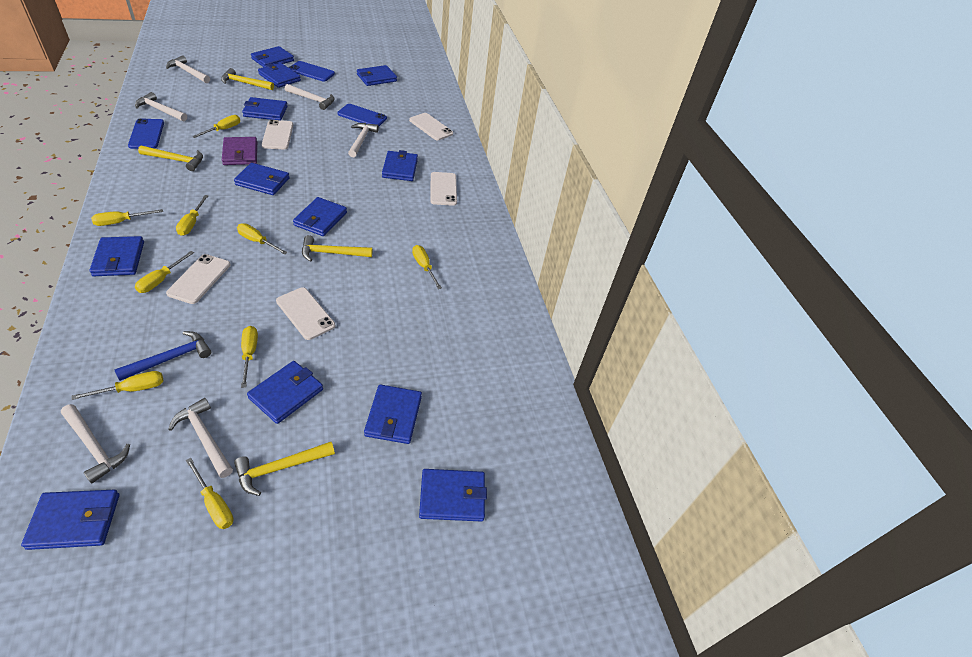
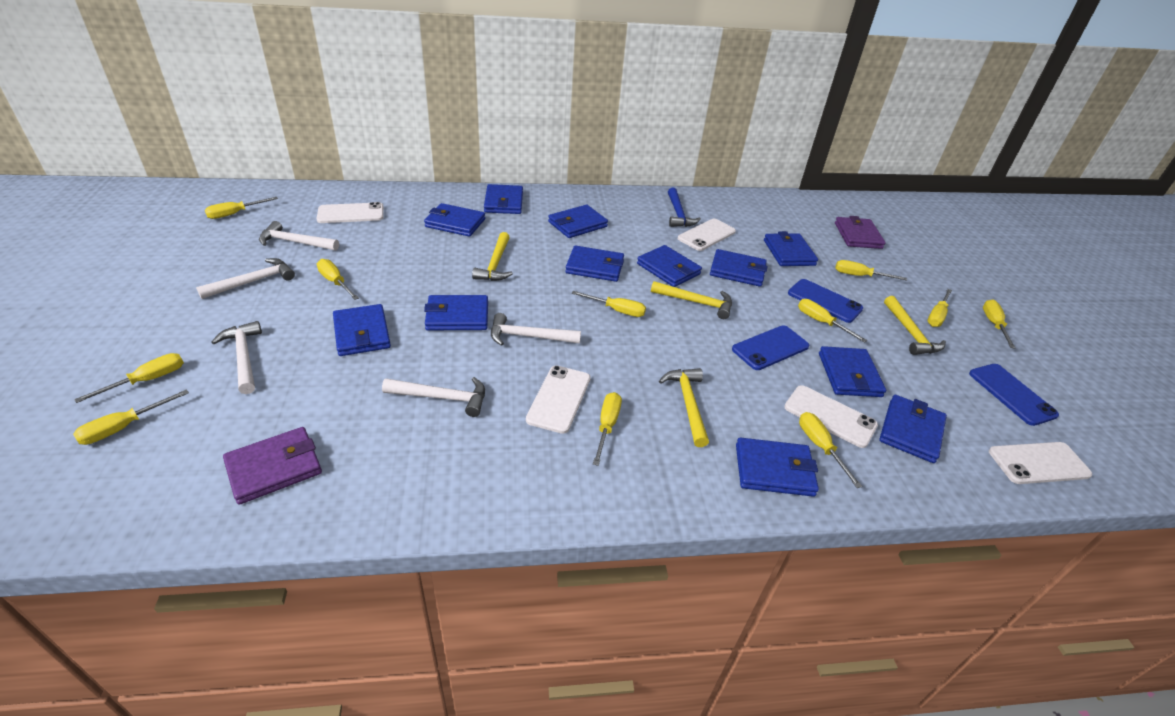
purple wallet: [222,137,257,165] = 1 -> [223,427,322,505] [835,216,886,249] = 2
white hammer: [61,404,130,483] [135,92,187,121] [166,55,210,83] [168,398,233,478] [285,84,335,110] [348,123,379,157] = 6 -> [196,258,295,299] [211,321,262,394] [259,221,339,251] [382,377,485,417] [491,313,581,346] = 5
yellow screwdriver: [72,371,163,400] [91,209,163,226] [135,251,194,293] [176,195,209,236] [186,458,234,529] [192,115,240,138] [237,223,288,255] [241,326,258,388] [412,245,442,289] = 9 -> [73,389,189,445] [74,353,184,403] [205,197,278,219] [317,259,359,300] [572,291,646,317] [593,392,622,466] [798,299,867,343] [799,412,862,488] [835,260,907,281] [927,289,952,327] [983,300,1015,349] = 11

